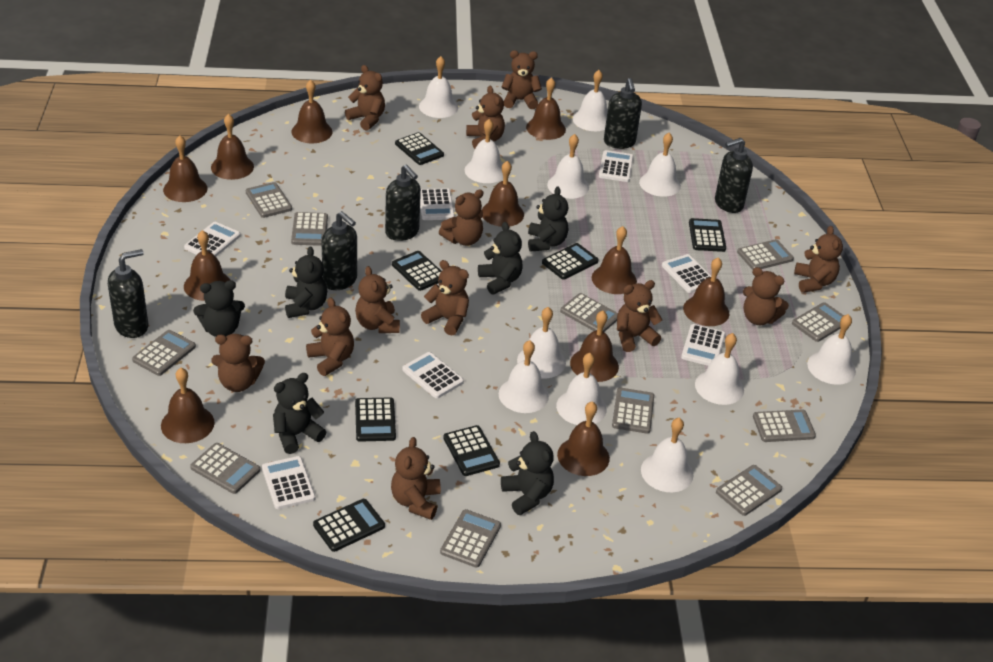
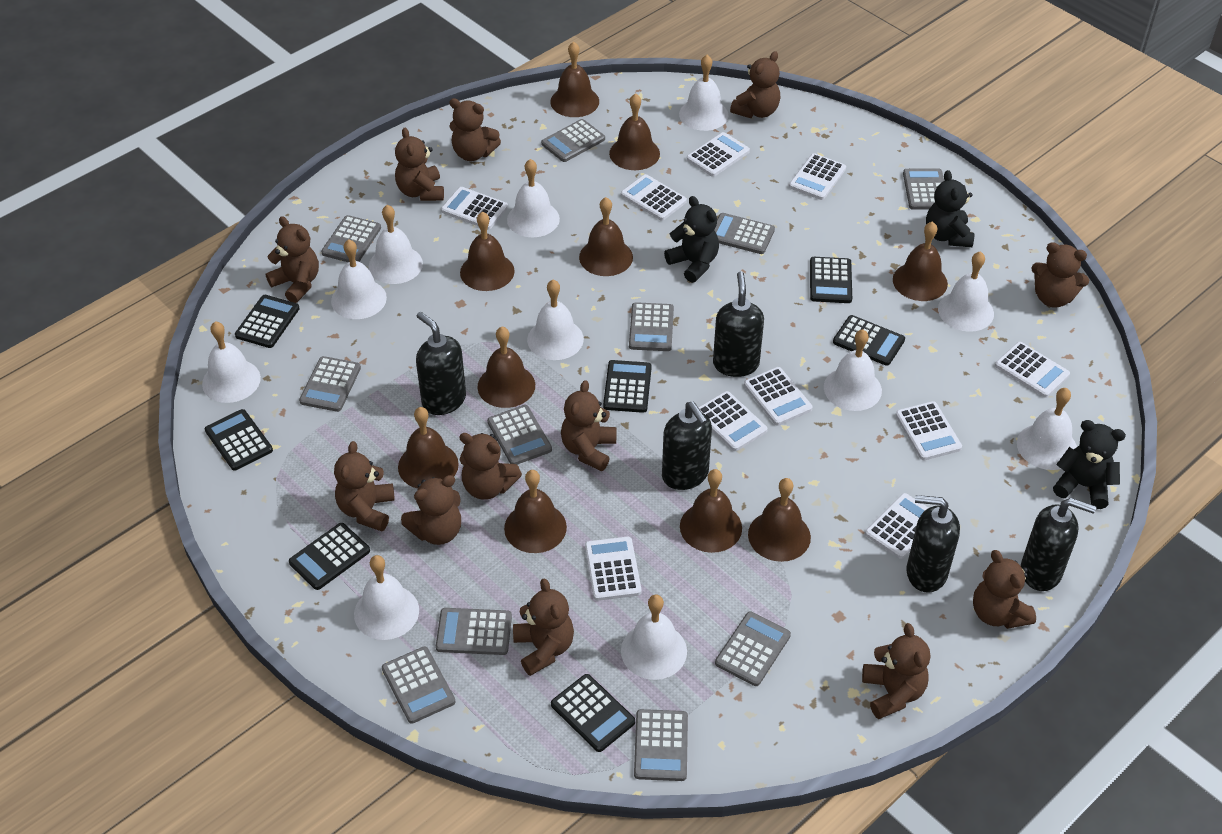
black teddy bear: [193,280,245,337] [273,373,326,454] [285,247,327,318] [478,222,523,295] [501,431,554,515] [528,186,568,252] = 6 -> [664,196,719,283] [926,170,974,247] [1053,420,1126,509] = 3
brown bell: [161,368,215,443] [163,135,208,202] [184,230,230,301] [211,114,254,180] [292,80,332,143] [482,161,524,227] [526,77,566,140] [557,401,610,476] [570,311,619,382] [592,226,637,294] [683,257,729,326] = 11 -> [398,407,459,488] [460,212,515,291] [477,327,535,408] [504,470,567,553] [550,42,599,117] [579,197,633,276] [609,93,660,170] [680,469,742,553] [748,478,811,562] [893,221,948,301] = 10
white calculator: [184,222,241,256] [262,456,316,509] [402,352,464,398] [420,189,455,220] [599,150,634,182] [662,254,711,293] [681,324,726,366] = 7 -> [441,187,508,230] [585,537,642,601] [621,174,687,221] [687,132,750,177] [698,391,768,451] [744,367,813,426] [789,153,846,200] [865,493,928,559] [895,401,962,460] [995,342,1070,398] = 10

